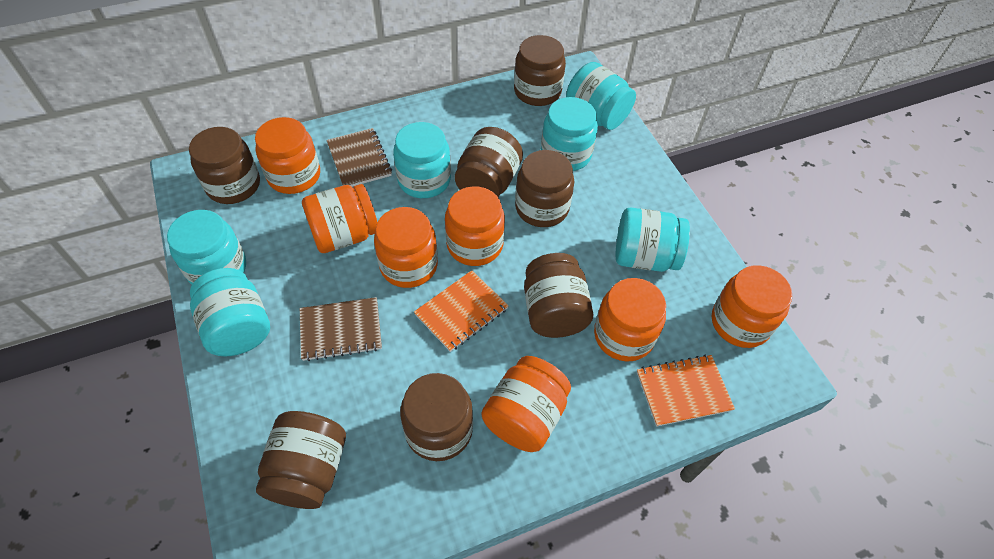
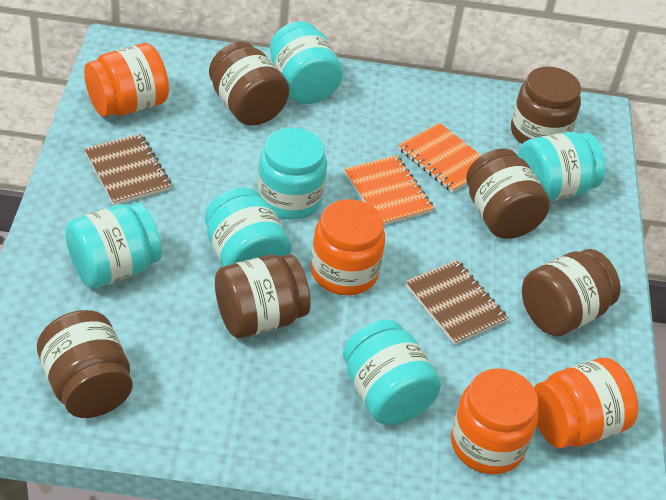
brown jar: [189,127,260,204] [256,411,346,509] [400,373,473,461] [455,127,523,197] [514,35,566,106] [515,150,574,227] [524,253,594,338] = 7 -> [37,310,132,418] [209,42,290,126] [215,254,311,338] [466,148,550,239] [511,67,581,144] [522,249,621,336] = 6
orange jar: [255,117,320,194] [302,184,378,253] [374,207,438,288] [445,186,505,266] [482,356,571,452] [594,278,666,361] [712,265,792,348] = 7 -> [84,43,169,117] [311,199,385,295] [451,368,539,474] [534,358,638,448] = 4

